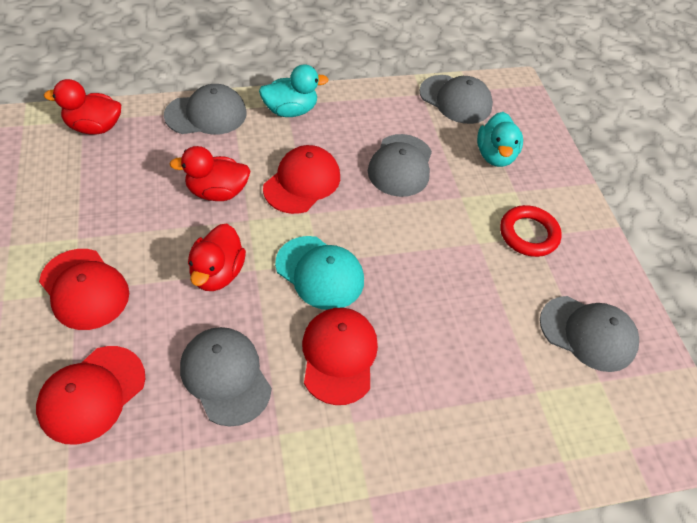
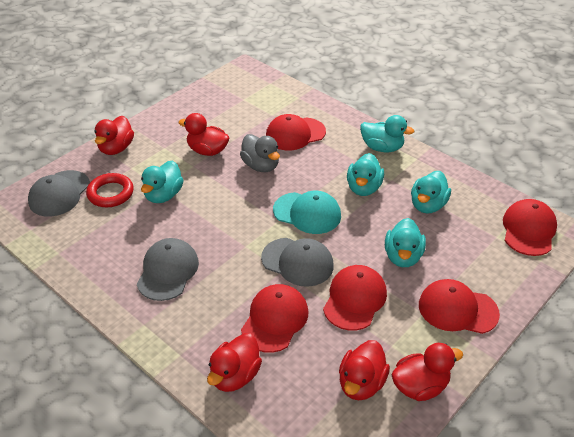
grey cap: [164,84,246,135] [180,327,272,427] [368,134,432,197] [419,75,493,124] [540,296,639,372] = 5 -> [28,170,90,217] [137,238,199,301] [261,238,334,287] = 3
grey duck: none = 0 -> [240,134,280,172] = 1
red cap: [36,346,145,445] [39,249,129,330] [263,145,340,214] [302,308,378,405] = 4 -> [241,284,308,353] [266,114,326,150] [323,265,387,330] [419,279,500,334] [503,199,557,256] = 5
red duck: [44,79,121,134] [169,146,251,201] [188,224,246,291] = 3 -> [94,116,134,155] [178,113,230,156] [207,333,262,392] [339,340,390,400] [392,343,463,401] = 5
turquoise duck: [259,64,329,117] [477,112,523,167] = 2 -> [141,161,183,203] [347,153,384,196] [360,115,414,152] [385,218,426,267] [411,171,451,214] = 5

